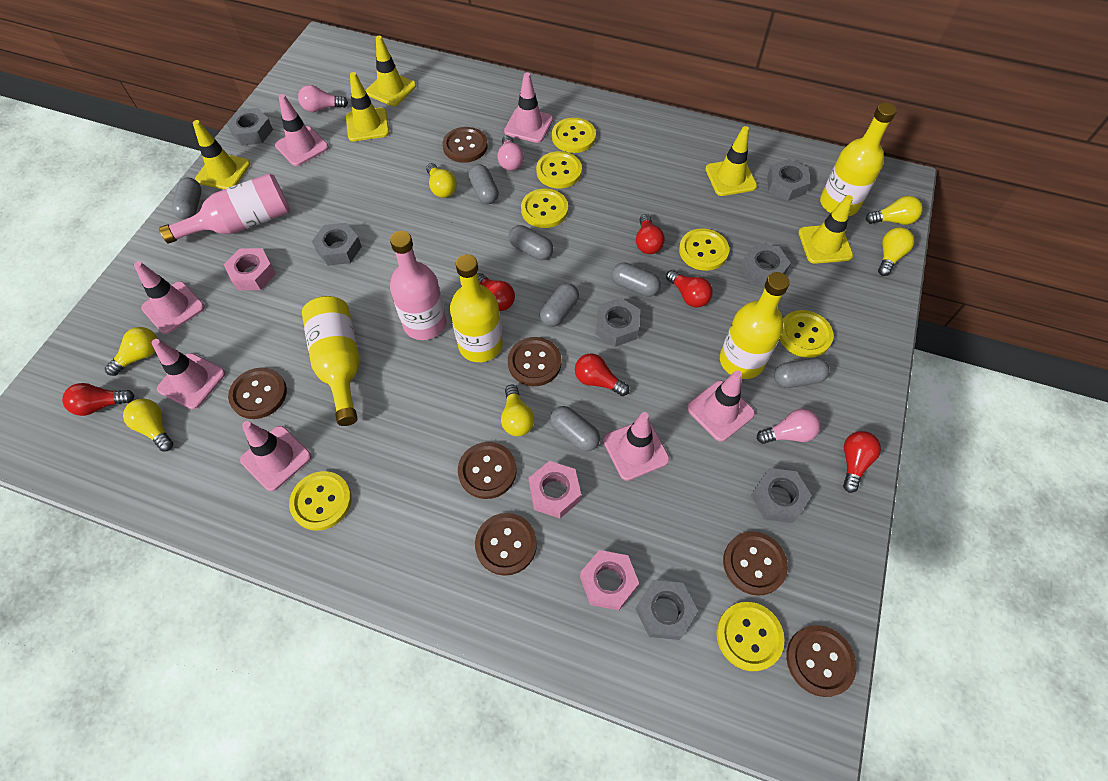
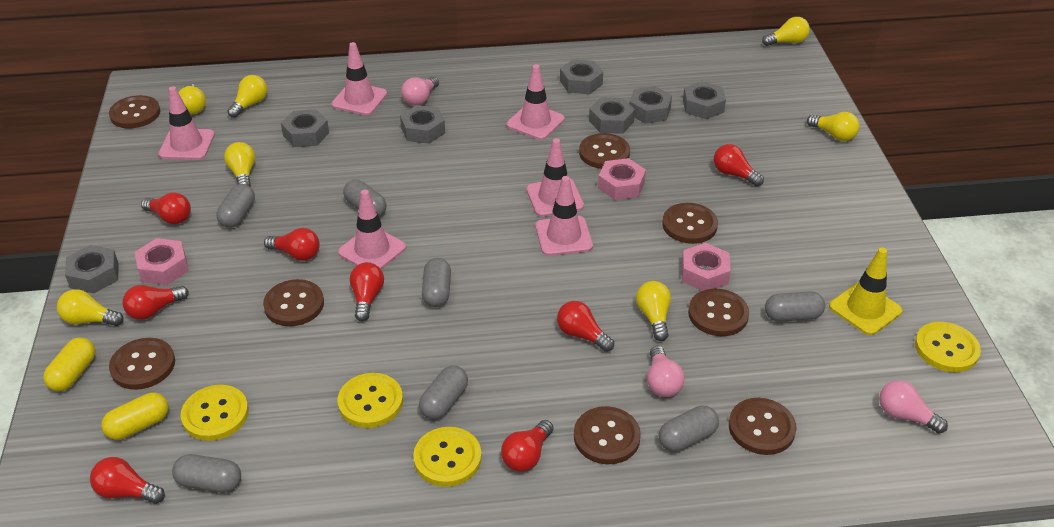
brown button: [228,367,287,419] [442,127,488,163] [458,442,517,499] [475,513,537,576] [508,337,562,386] [723,531,788,596] [786,625,857,697] = 7 -> [109,95,160,129] [109,338,175,390] [263,279,324,326] [574,406,641,464] [579,133,630,169] [662,203,718,244] [688,289,749,336] [729,398,797,455] = 8
pink bottle: [159,173,290,244] [390,231,446,340] = 2 -> none = 0
pink traffic cone: [134,261,205,334] [152,339,226,409] [240,421,311,491] [275,94,329,166] [504,73,553,143] [603,412,670,481] [687,370,755,442] = 7 -> [158,86,215,160] [331,42,387,115] [338,190,406,269] [507,64,565,140] [526,138,584,217] [535,176,593,256] = 6
red light bulb: [62,383,134,416] [478,273,515,311] [575,354,629,396] [636,214,665,254] [666,270,713,308] [843,431,881,493] = 6 -> [90,457,165,504] [122,285,189,320] [141,192,191,224] [264,228,320,261] [350,262,384,321] [501,420,554,472] [557,301,614,352] [714,144,764,187] = 8
yellow bottle: [302,296,360,426] [450,254,503,362] [720,272,790,379] [820,102,897,216] = 4 -> none = 0
yellow button: [289,471,352,531] [521,188,568,228] [536,151,582,189] [552,118,596,153] [679,228,729,271] [716,602,785,671] [780,310,834,358] = 7 -> [181,385,249,441] [338,373,403,428] [413,427,482,487] [915,322,981,372] = 4
yellow capsule: none = 0 -> [43,337,95,391] [101,393,169,440] = 2
yellow light bulb: [105,327,158,376] [123,399,173,451] [426,163,457,198] [501,385,534,436] [866,196,923,225] [878,227,914,276] = 6 -> [57,289,124,326] [178,83,206,115] [224,142,255,187] [227,75,267,118] [636,281,671,341] [762,17,810,46] [807,112,860,141] = 7
yellow traffic cone: [193,120,250,190] [346,72,389,141] [365,36,416,106] [705,126,757,196] [799,195,853,264] = 5 -> [829,248,902,335] = 1

